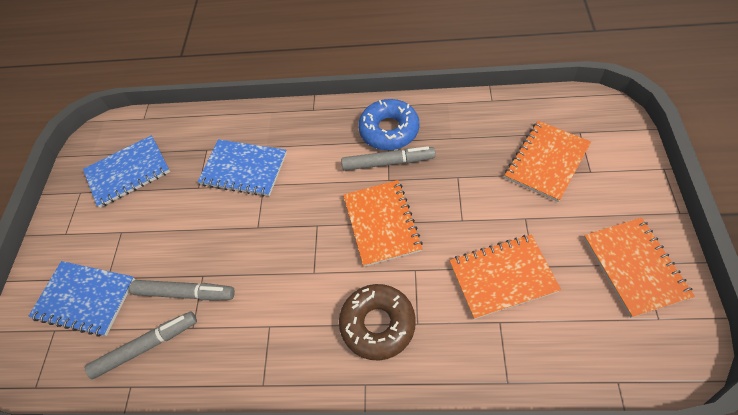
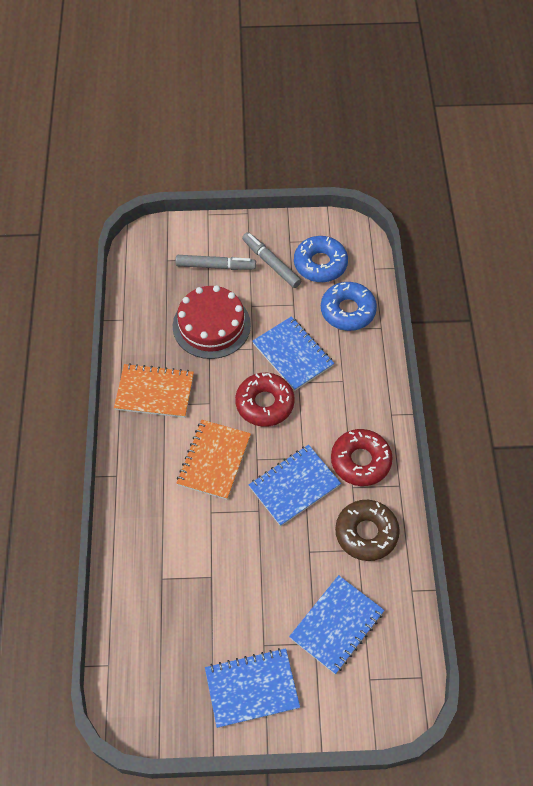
blue donut: [358,99,419,150] = 1 -> [294,236,348,282] [321,282,377,331] = 2
blue notebook: [28,261,135,337] [83,135,170,208] [198,139,287,197] = 3 -> [205,648,300,728] [249,445,341,526] [252,316,334,391] [289,575,385,674] = 4
grey marker: [85,311,197,379] [130,280,235,300] [341,146,436,171] = 3 -> [176,255,256,270] [242,232,301,288] = 2
orange notebook: [344,180,423,267] [449,235,561,319] [505,121,591,202] [584,218,695,318] = 4 -> [114,363,194,418] [176,420,251,500] = 2
red cake: none = 0 -> [173,285,251,359] = 1
red donut: none = 0 -> [235,373,295,427] [331,429,393,486] = 2

